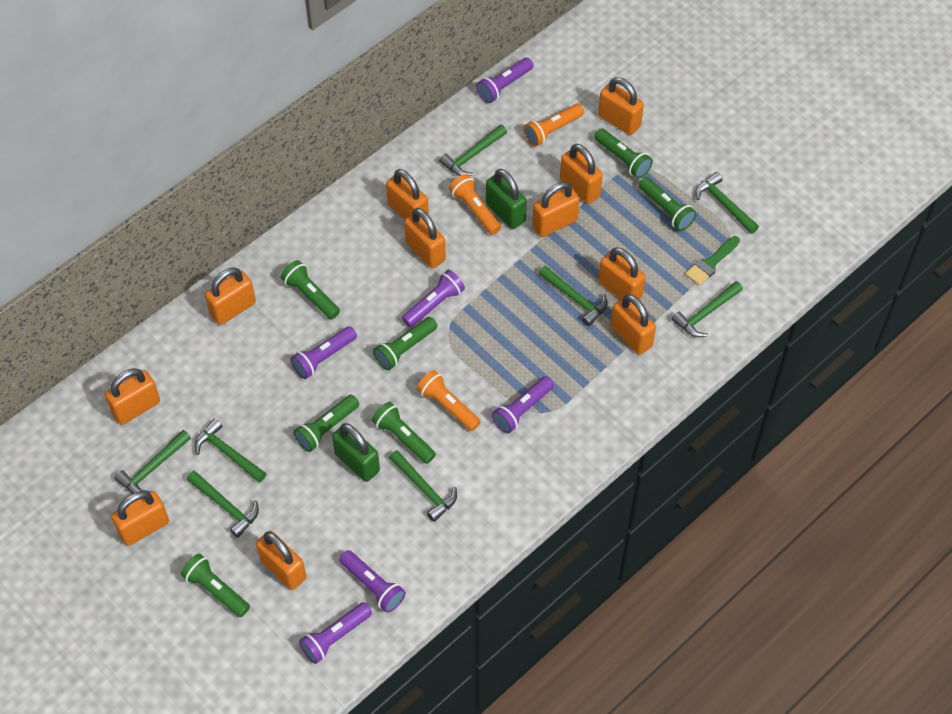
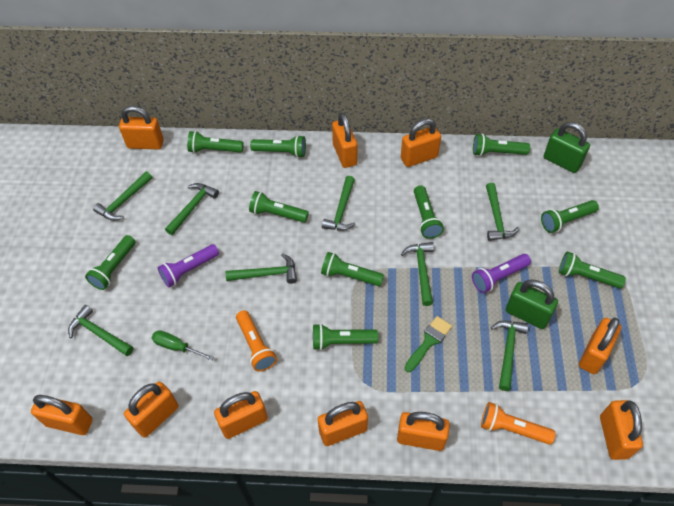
green flashlight: [181,553,250,617] [281,260,340,319] [293,395,359,452] [372,401,436,464] [373,317,437,370] [594,128,653,179] [639,177,697,231] = 7 -> [85,235,136,290] [187,131,244,153] [249,191,309,223] [250,135,306,158] [313,323,378,351] [321,252,384,286] [414,185,444,239] [473,134,530,156] [541,200,599,233] [559,251,626,288] = 10
green screwdriver: none = 0 -> [152,330,214,361] = 1
orange flashlight: [417,370,481,431] [449,174,501,235] [523,104,584,147] = 3 -> [236,310,277,371] [481,402,555,444] = 2
orange padlock: [105,368,160,425] [111,491,169,546] [205,267,256,325] [256,531,306,590] [386,169,429,220] [404,208,446,268] [532,182,579,237] [560,144,603,204] [598,77,644,135] [598,247,646,300] [611,294,656,355] = 11 -> [31,395,93,435] [119,106,164,150] [124,382,178,438] [214,391,268,439] [318,401,368,446] [332,113,357,168] [397,412,450,451] [401,119,441,167] [579,317,621,374] [600,400,643,460] = 10
purple flashlight: [291,326,357,379] [299,602,372,664] [339,550,406,613] [402,270,465,327] [476,58,533,103] [492,376,554,433] = 6 -> [158,244,219,287] [472,254,531,293] = 2

